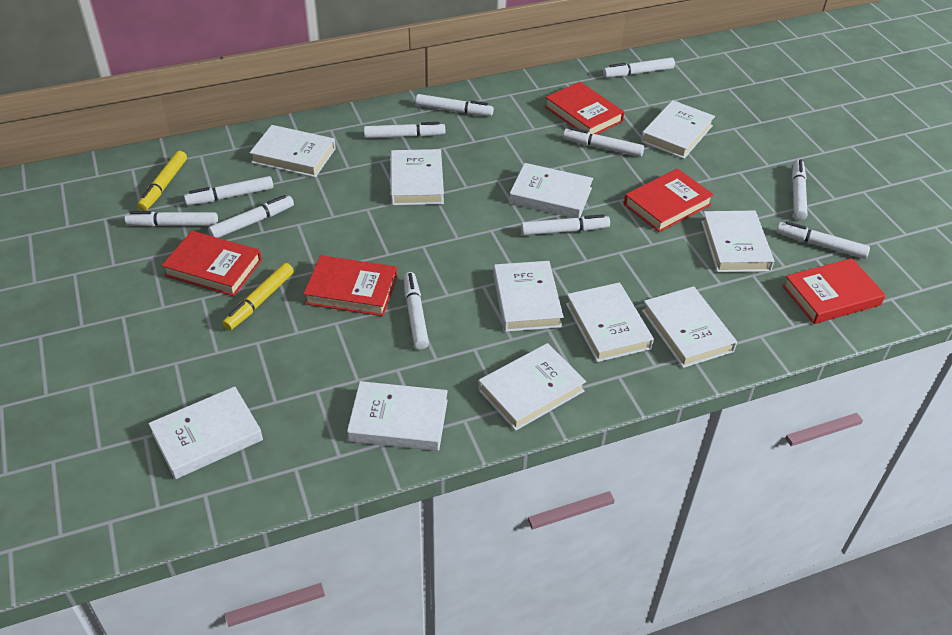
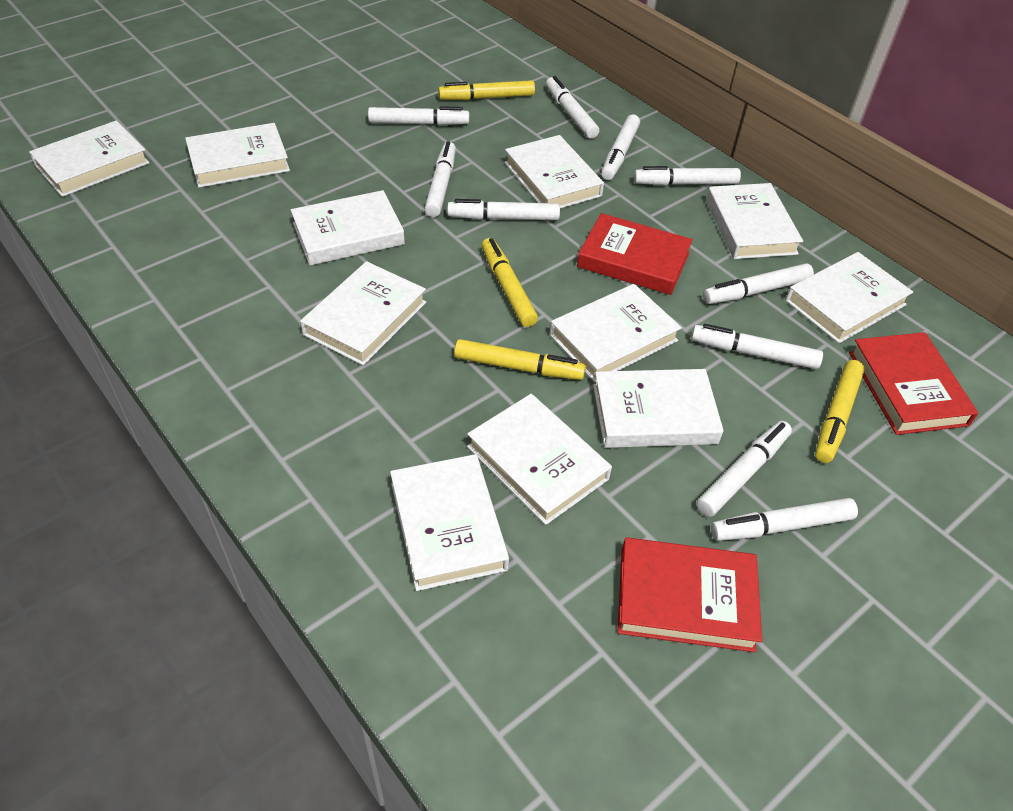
red book: [162,231,262,296] [303,255,397,316] [545,82,624,134] [624,169,714,232] [783,258,886,324] = 5 -> [577,213,693,295] [618,537,762,652] [849,332,978,435] = 3
white marker: [125,211,218,227] [184,176,273,205] [208,195,294,238] [364,122,445,138] [404,272,429,350] [416,94,494,116] [521,214,610,236] [563,127,644,157] [603,58,675,78] [777,221,870,259] [792,159,808,220] = 11 -> [368,106,469,125] [425,141,456,217] [447,199,560,220] [546,76,599,139] [601,114,640,180] [634,166,741,186] [691,324,823,369] [697,421,792,517] [703,263,814,304] [711,498,858,541] = 10
yellow marker: [137,151,187,211] [222,263,294,330] = 2 -> [438,80,535,100] [454,339,586,380] [482,238,538,327] [815,360,865,463] = 4

